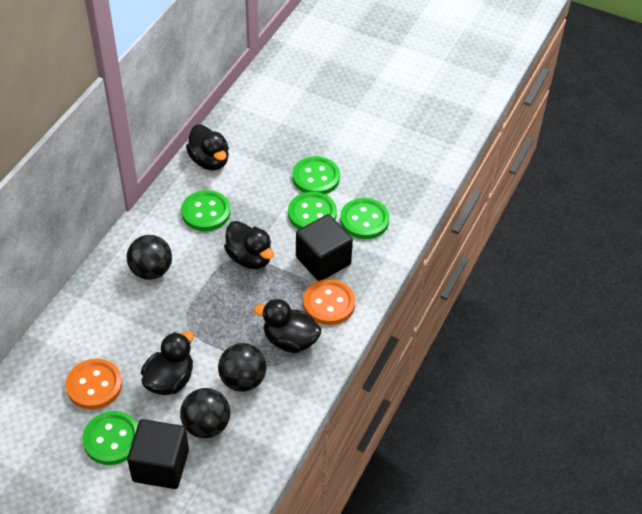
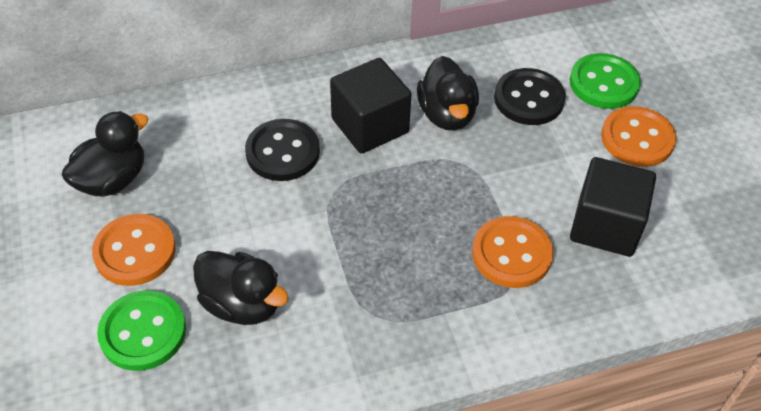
black ball: [127,235,172,280] [180,388,230,438] [218,343,266,392] = 3 -> none = 0
black button: none = 0 -> [245,119,320,181] [494,68,566,125] = 2
black duck: [141,331,194,395] [186,124,229,171] [224,221,274,269] [254,299,322,353] = 4 -> [62,111,149,196] [193,251,289,325] [417,56,479,131] = 3
green button: [83,411,138,465] [181,190,231,231] [288,192,337,229] [292,156,340,194] [340,198,390,239] = 5 -> [97,290,186,371] [570,53,641,109] = 2
orange button: [66,359,122,409] [303,279,355,325] = 2 -> [92,214,176,286] [472,216,553,288] [601,106,677,167] = 3

